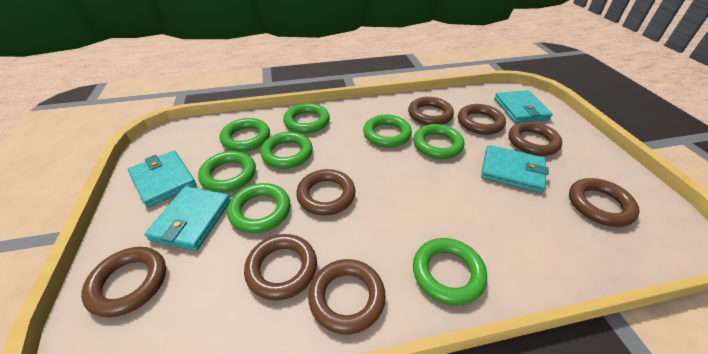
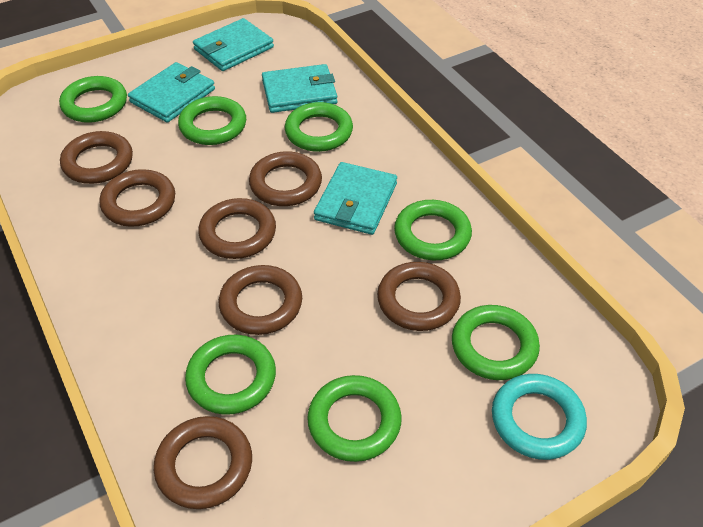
brown ring: [81,247,166,317] [244,234,317,300] [296,169,356,216] [308,259,386,334] [408,97,454,125] [458,104,506,135] [508,121,562,156] [569,178,640,227] = 8 -> [60,131,133,184] [99,169,175,227] [154,416,252,509] [198,198,276,259] [219,265,302,335] [249,151,322,206] [377,262,461,331] = 7
green ring: [198,151,256,192] [220,118,270,152] [227,183,290,233] [260,132,313,169] [283,103,330,134] [363,115,412,148] [413,124,464,159] [413,238,487,306] = 8 -> [59,76,127,123] [178,96,246,145] [185,335,276,415] [285,102,353,152] [307,375,402,462] [394,200,472,260] [452,305,540,380] = 7
turquoise ring: none = 0 -> [492,374,587,460] = 1

